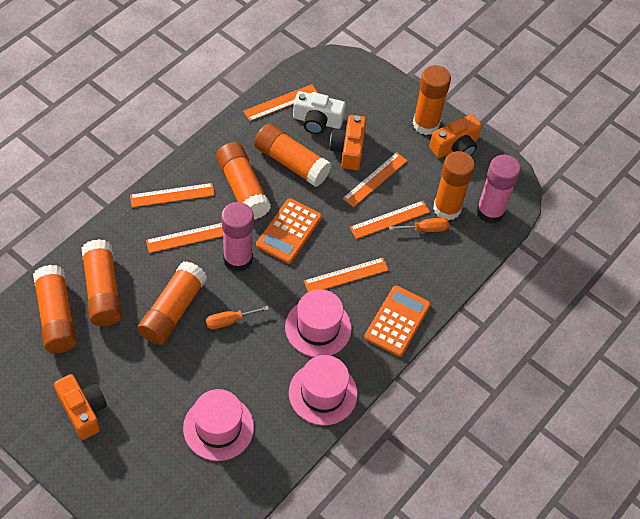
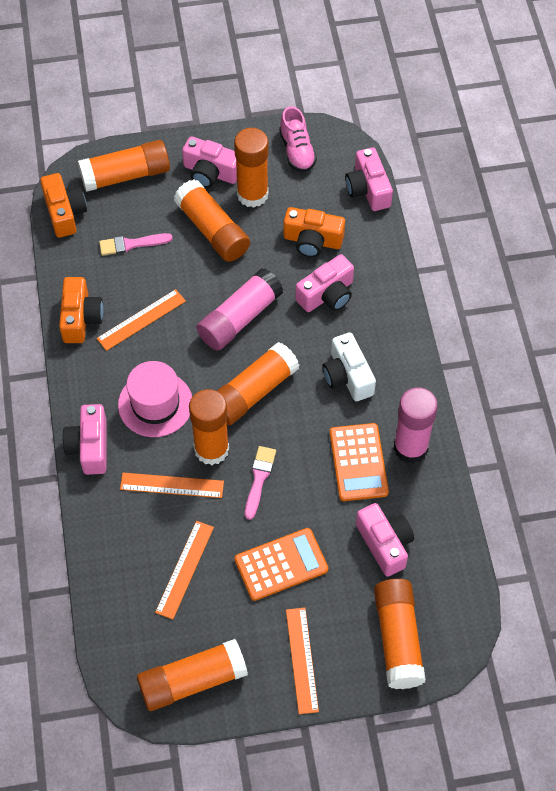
orange ruler: [130,183,215,208] [146,223,223,253] [243,84,318,121] [304,258,389,292] [343,152,407,207] [350,201,430,239] = 6 -> [97,289,186,351] [120,473,224,498] [155,521,214,619] [286,607,319,714] = 4
orange screwdriver: [206,306,269,329] [389,218,449,232] = 2 -> none = 0
pink brush: none = 0 -> [99,233,173,256] [245,446,276,520] = 2
pink camera: none = 0 -> [62,404,106,475] [182,136,237,188] [295,254,354,312] [345,147,393,211] [356,503,414,577] = 5
pink hat: [183,389,254,461] [285,289,352,357] [289,355,358,425] = 3 -> [118,361,192,437] = 1
pink shoe: none = 0 -> [279,106,317,172] = 1

